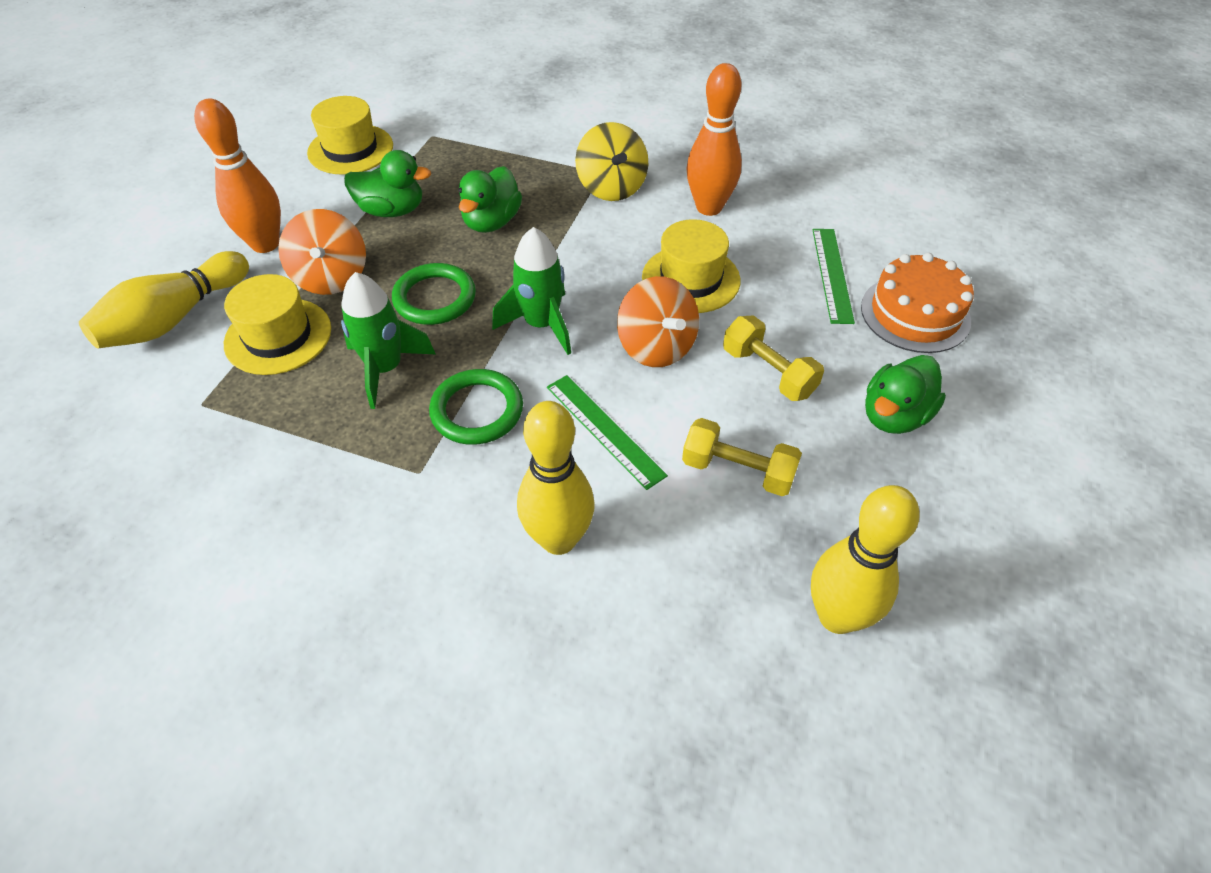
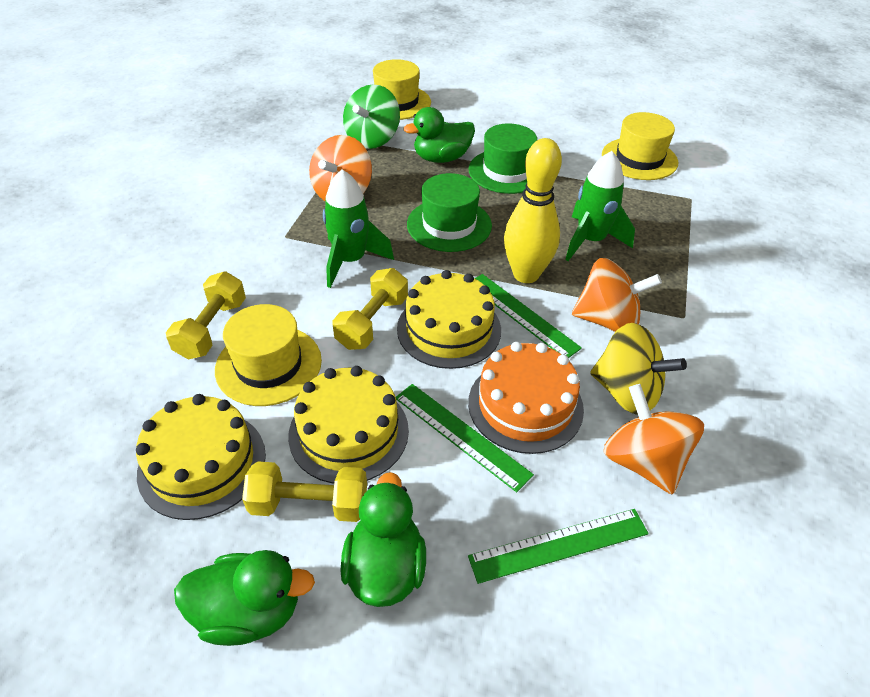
green hat: none = 0 -> [407,173,492,252] [469,123,537,194] = 2
green ring: [392,263,476,325] [429,369,523,445] = 2 -> none = 0
green ruler: [547,375,668,490] [812,229,855,324] = 2 -> [396,384,534,492] [468,509,649,584] [475,274,582,358] = 3
green spinning top: none = 0 -> [343,84,400,149] = 1
orange bowling pin: [194,98,281,253] [687,63,742,216] = 2 -> none = 0
orange spinning top: [278,209,366,295] [617,276,699,367] = 2 -> [309,135,372,202] [572,258,662,332] [604,384,704,495] = 3
yellow bowling pin: [79,251,249,349] [517,401,595,555] [811,485,920,634] = 3 -> [504,138,562,283] = 1
yellow cake: none = 0 -> [136,394,266,520] [288,366,409,484] [397,270,501,369] = 3
yellow dumbbell: [682,418,802,496] [723,315,824,401] = 2 -> [166,271,246,359] [242,461,367,522] [332,268,408,350] = 3

